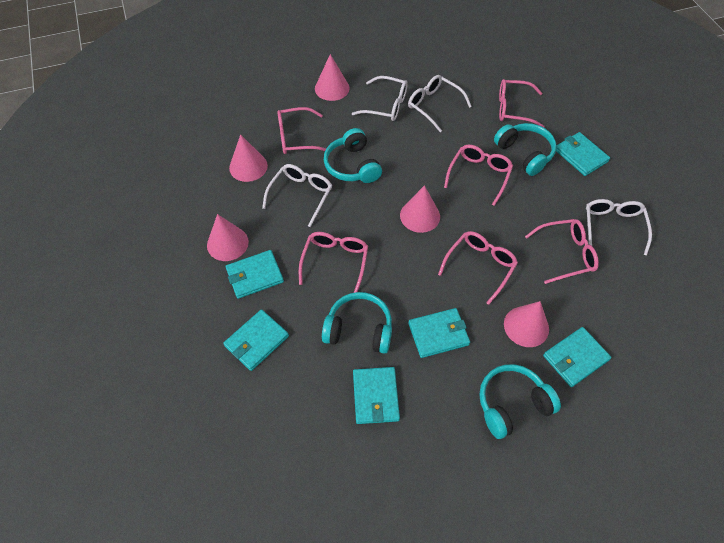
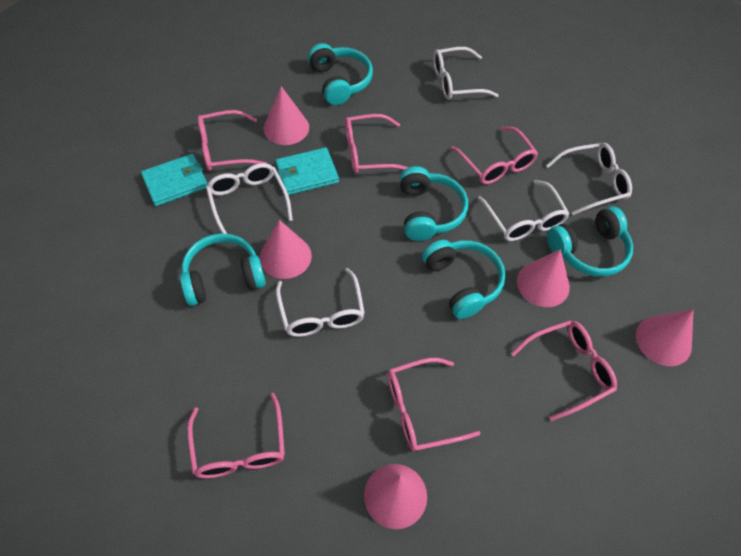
turquoise headphones: [322,292,392,354] [324,128,382,183] [479,364,561,439] [494,123,557,176] = 4 -> [180,233,266,306] [308,43,373,105] [399,166,468,241] [422,240,505,319] [547,206,633,277] = 5
turquoise wallet: [223,309,289,371] [226,250,284,299] [353,367,400,424] [408,308,470,358] [543,327,611,387] [556,132,610,176] = 6 -> [141,154,208,206] [275,147,339,195] = 2
white glasses: [262,164,332,227] [352,76,408,121] [408,75,472,132] [586,199,652,255] = 4 -> [206,163,293,234] [276,268,365,337] [433,47,499,100] [478,180,569,241] [546,143,632,215] = 5

